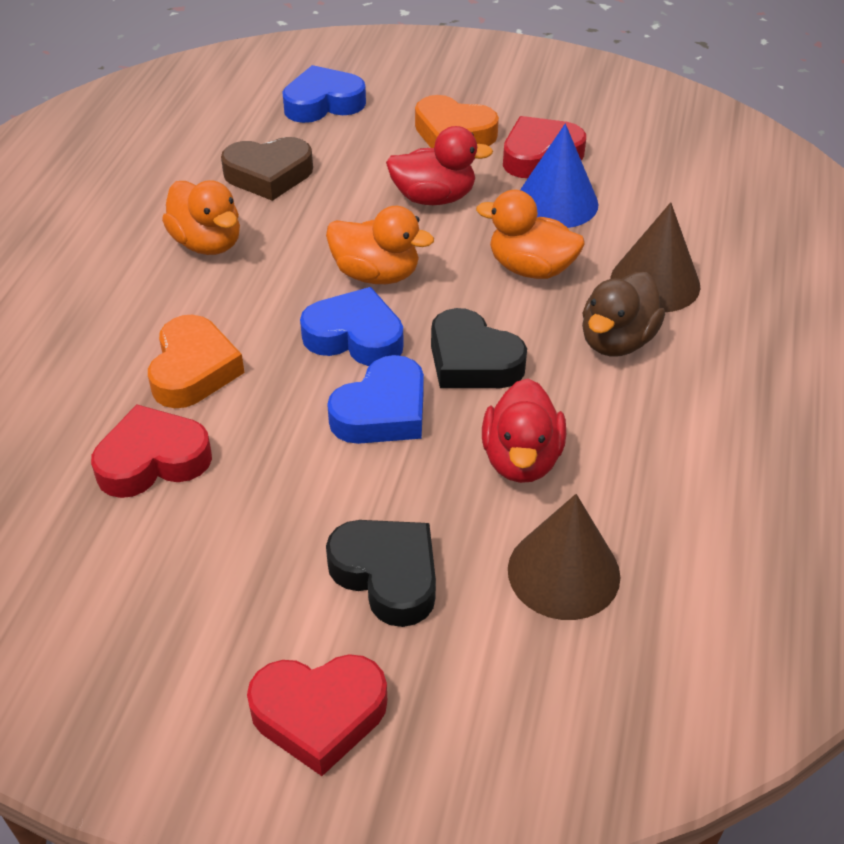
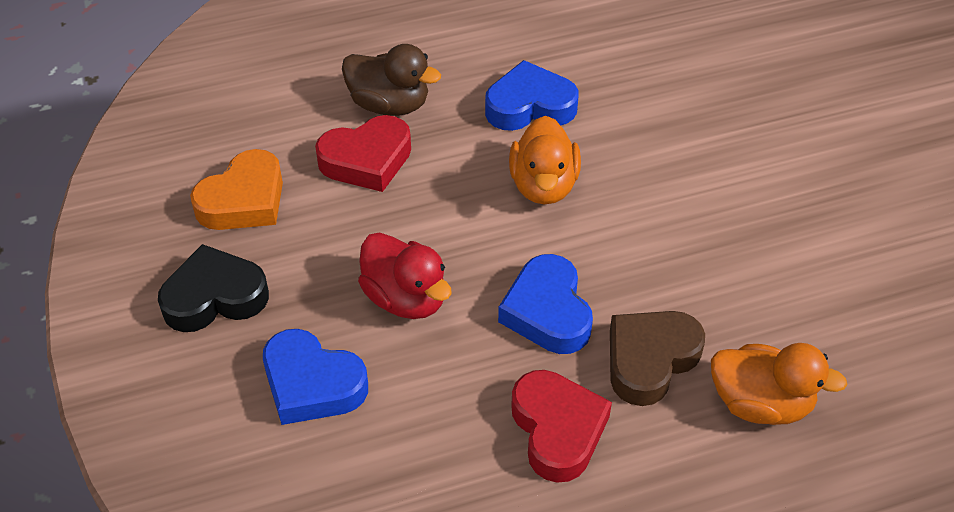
black heart: [326,520,436,627] [431,308,527,388] = 2 -> [158,244,269,332] = 1
blue cone: [520,124,599,228] = 1 -> none = 0
brown cone: [508,494,620,620] [611,202,700,312] = 2 -> none = 0
orange duck: [162,180,240,255] [326,206,434,284] [476,190,584,279] = 3 -> [509,116,581,204] [711,343,848,425] = 2
orange heart: [148,315,245,408] [415,95,499,148] = 2 -> [190,149,283,230] = 1
red duck: [386,126,493,205] [482,378,566,483] = 2 -> [358,232,452,319] = 1
red heart: [91,404,212,498] [247,654,387,776] [503,116,586,178] = 3 -> [315,115,411,192] [511,370,612,483] = 2

